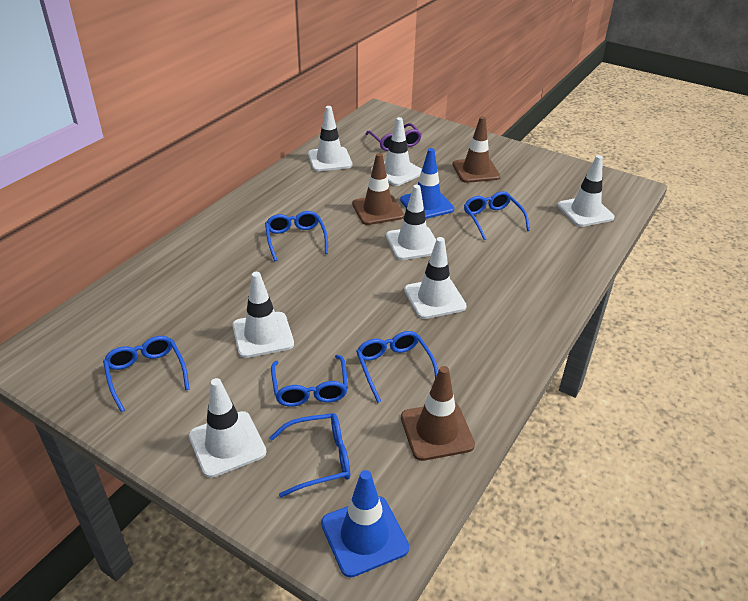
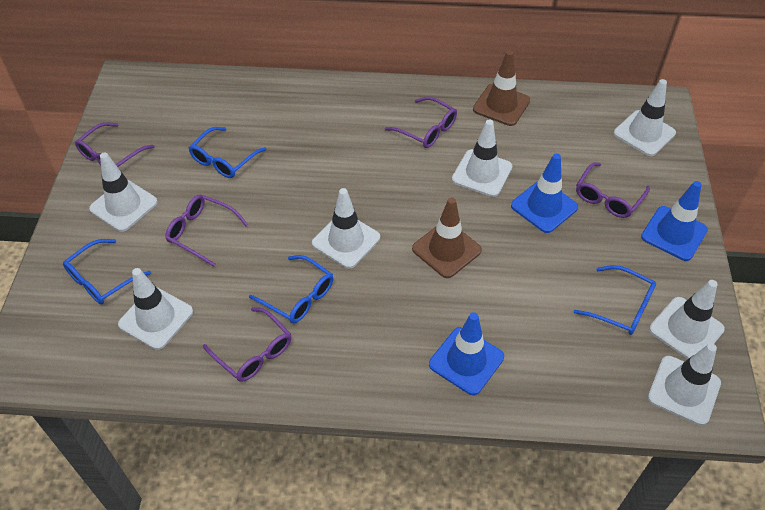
blue glasses: [103,336,190,412] [265,211,328,261] [270,413,350,498] [271,355,348,407] [356,331,438,403] [464,191,530,240] = 6 -> [63,239,151,304] [189,127,267,178] [249,255,333,323] [574,265,656,335] = 4
blue traffic cone: [321,470,409,577] [400,148,454,219] = 2 -> [429,312,504,395] [511,153,578,233] [641,181,708,261] = 3
brown traffic cone: [352,153,404,225] [401,366,475,461] [452,116,500,183] = 3 -> [412,197,482,278] [473,51,530,126] = 2
purple glasses: [366,123,422,151] = 1 -> [75,122,155,167] [165,195,248,267] [203,307,291,382] [385,97,457,148] [576,162,650,218] = 5

